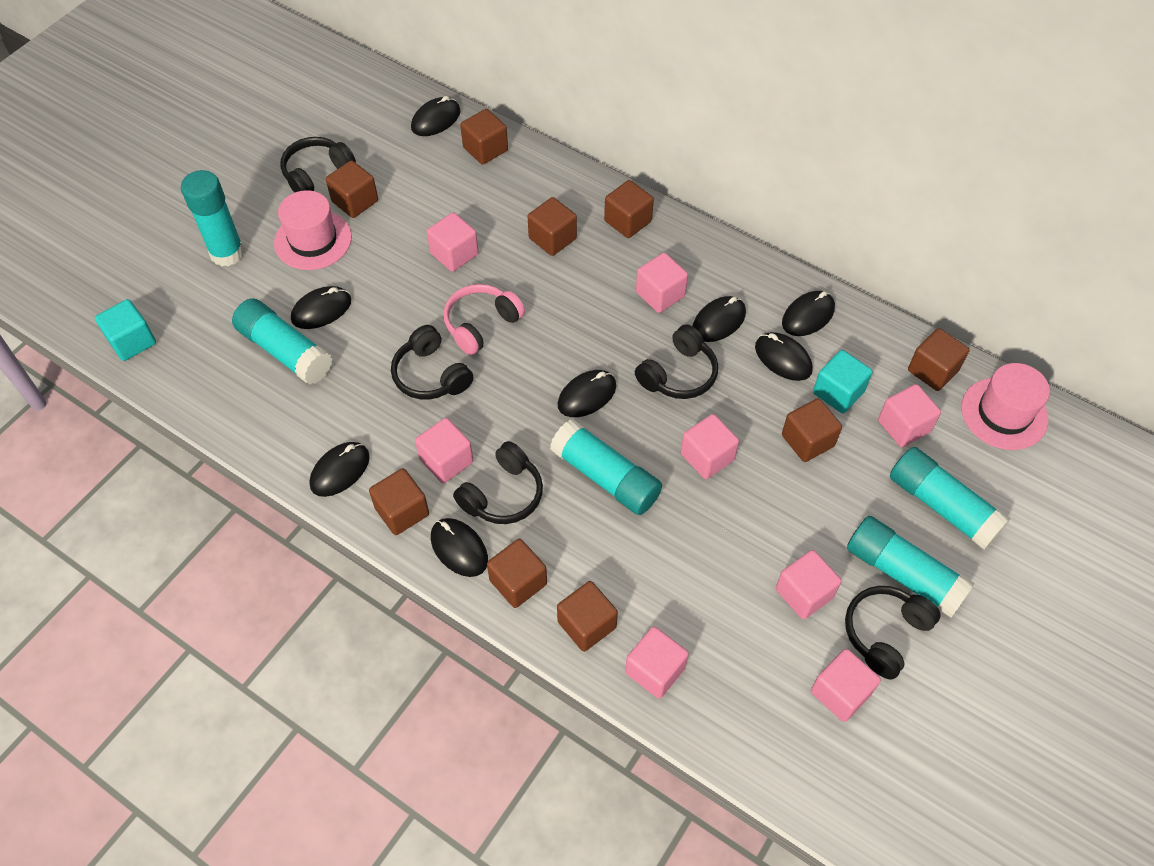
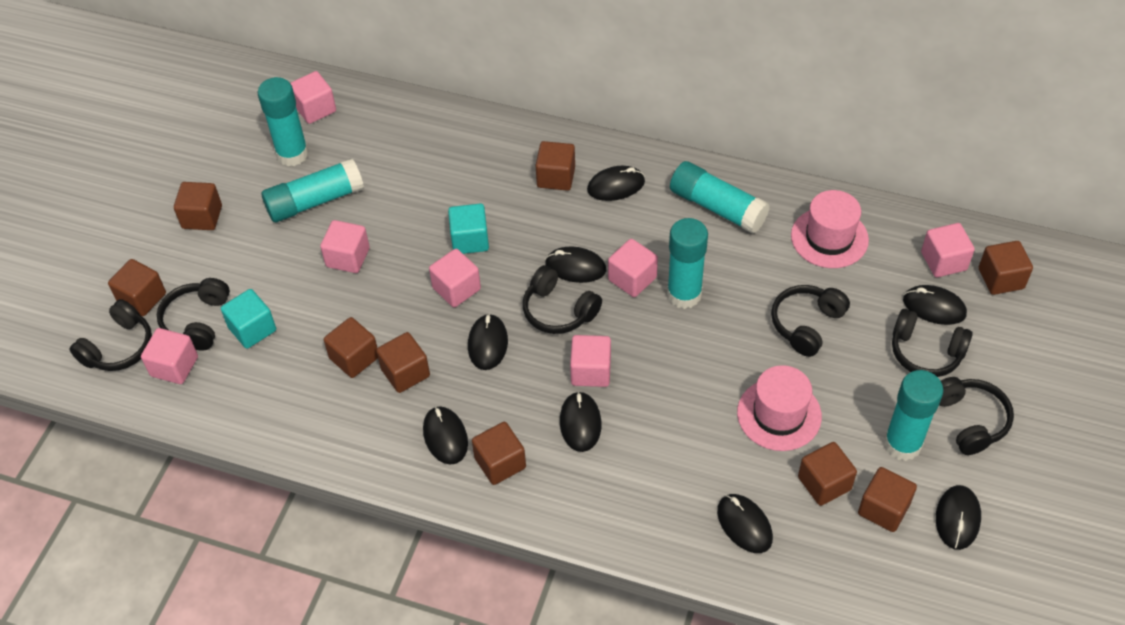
black headphones: [280,137,356,193] [391,325,473,400] [453,441,543,524] [635,324,718,399] [845,586,941,680] = 5 -> [69,299,152,371] [157,278,230,351] [523,265,602,334] [771,285,850,357] [892,309,973,377] [939,377,1014,455] = 6
pink cube: [415,418,473,483] [427,212,479,272] [625,626,689,699] [636,253,688,313] [681,414,739,479] [776,550,842,619] [811,649,881,722] [878,384,941,447] = 8 -> [141,328,198,384] [290,71,336,124] [320,220,370,273] [429,249,481,307] [570,335,611,387] [608,239,658,297] [921,223,975,277] = 7
pink headphones: [443,284,525,355] = 1 -> none = 0

